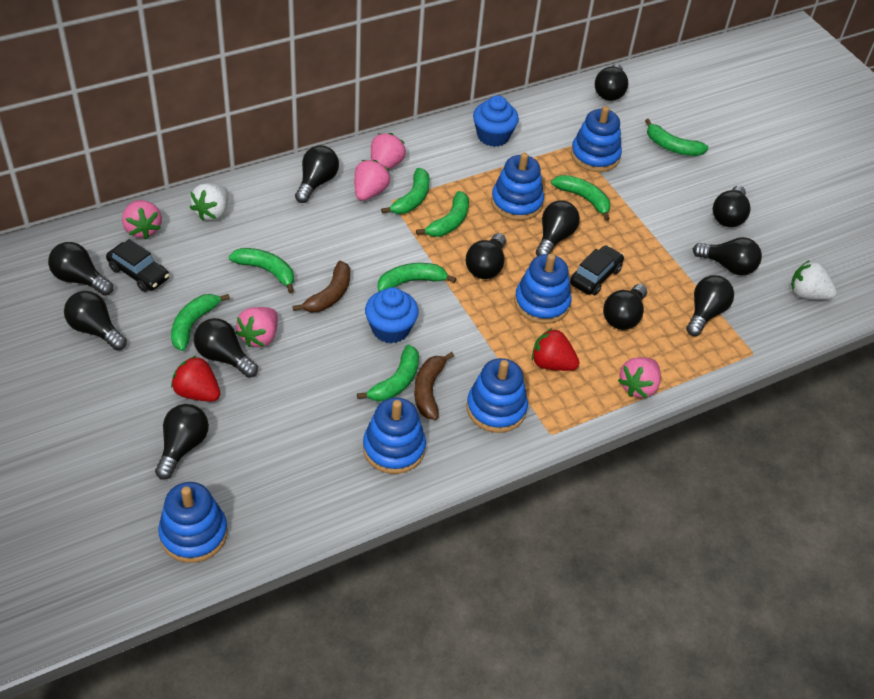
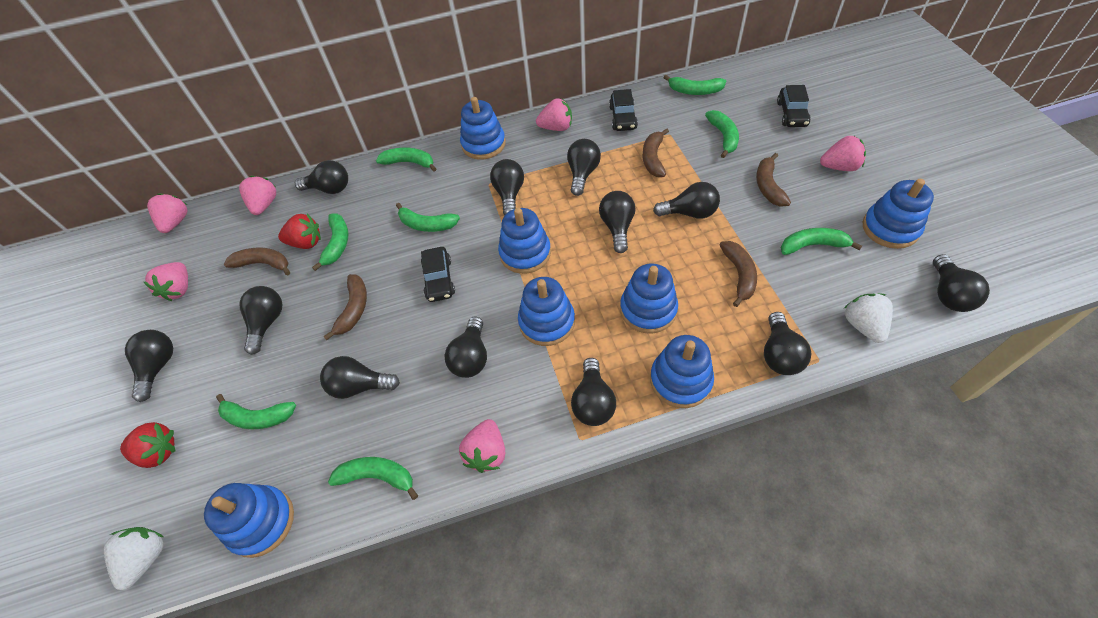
black car: [106,239,169,292] [570,245,624,295] = 2 -> [421,247,455,302] [609,89,638,131] [777,85,811,127] = 3
blue cupcake: [365,287,419,343] [473,95,519,147] = 2 -> none = 0
blue stacking toy: [158,482,228,563] [363,397,426,474] [467,358,528,433] [491,153,544,221] [515,254,572,324] [571,106,622,172] = 6 -> [204,483,294,558] [460,97,506,160] [498,208,551,274] [518,277,575,346] [620,264,678,333] [650,335,714,408] [862,179,934,249] = 7
brown banana: [292,260,350,312] [414,352,454,420] = 2 -> [224,248,290,275] [323,274,367,340] [642,128,669,177] [720,241,757,307] [756,153,791,207] = 5
pink strawberry: [122,200,162,239] [236,307,278,347] [354,160,390,201] [371,133,406,169] [618,357,661,398] = 5 -> [144,262,188,301] [147,193,188,233] [239,176,276,215] [459,419,505,473] [536,98,572,131] [820,136,866,171] = 6

